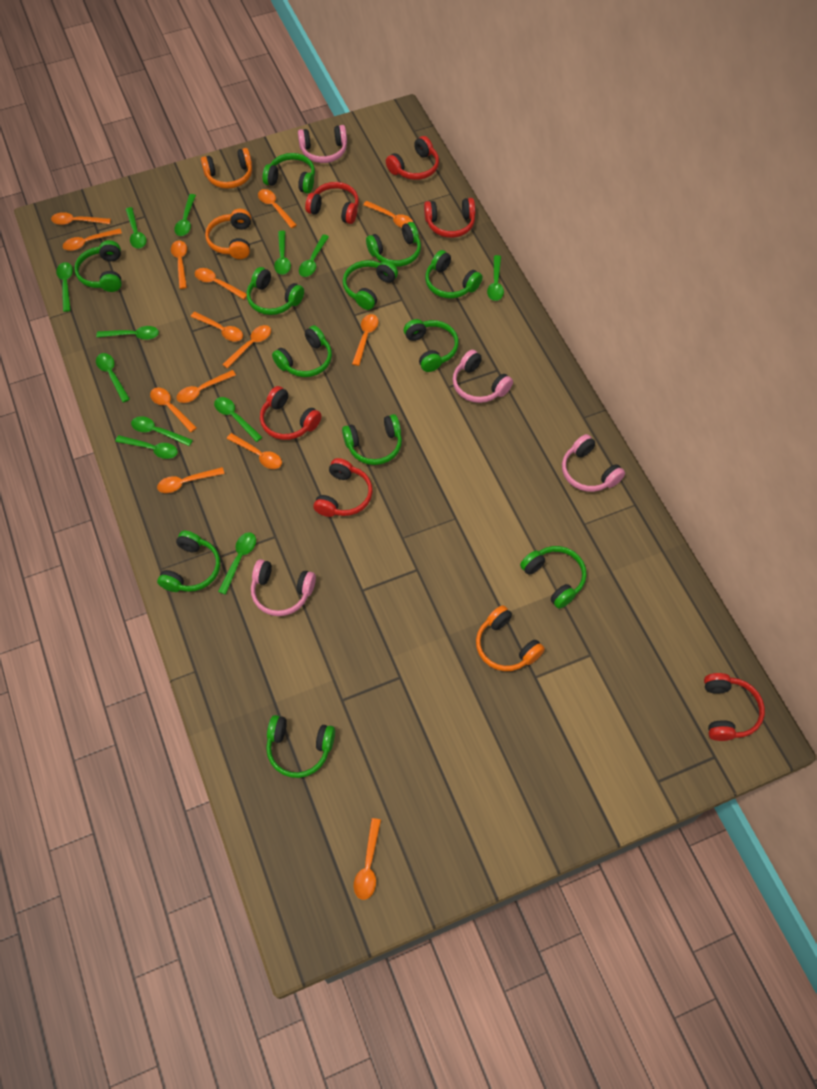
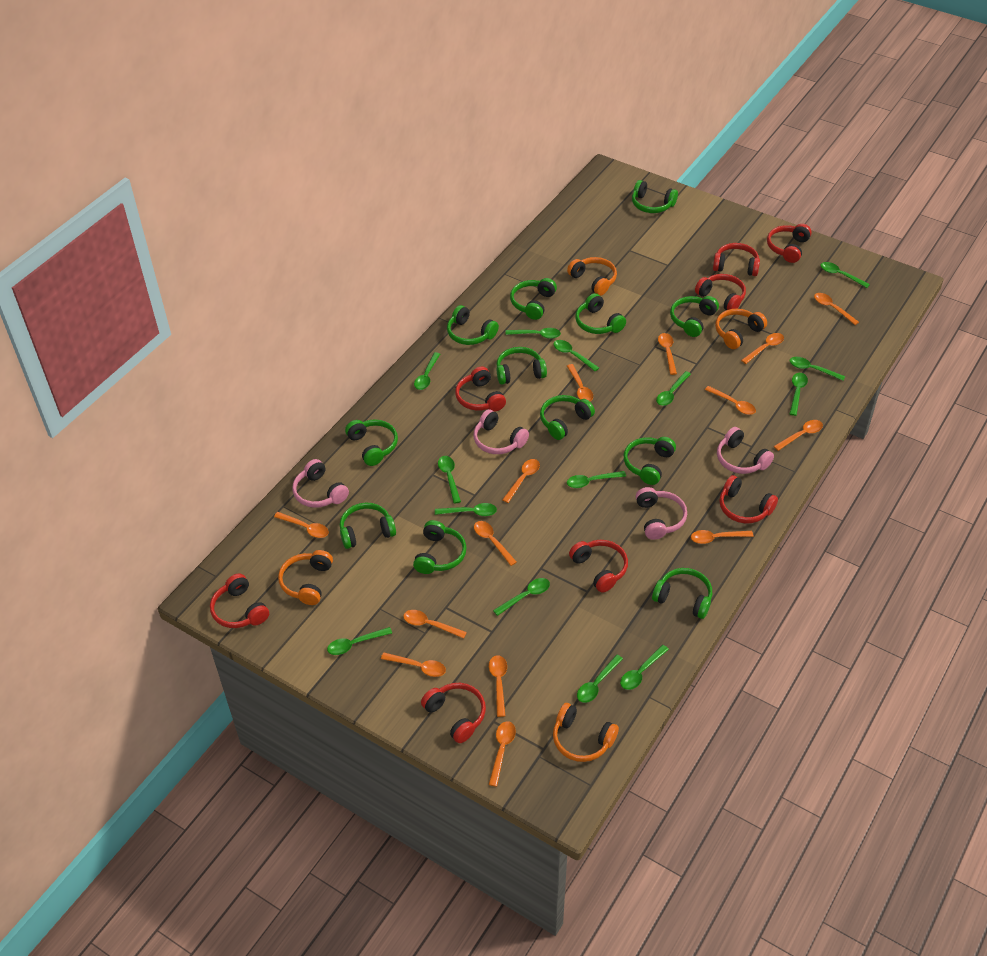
green spoon: [56,262,73,312] [96,326,159,340] [96,353,130,403] [115,435,178,459] [126,207,146,249] [131,416,193,446] [174,194,196,236] [214,397,262,442] [218,532,256,595] [274,230,291,275] [299,235,329,277] [487,255,504,301] = 12 -> [327,627,392,655] [414,352,440,390] [435,503,497,516] [438,456,461,504] [493,578,550,616] [505,328,561,339] [553,340,599,371] [567,471,626,488] [577,655,623,703] [620,645,669,690] [656,371,691,406] [790,357,845,381] [790,373,808,416] [820,262,870,288] = 14
orange headphones: [201,148,252,189] [205,209,251,259] [476,605,545,671] = 3 -> [278,550,333,605] [553,703,619,762] [567,257,617,296] [715,309,767,349] = 4
red headphones: [260,386,322,440] [305,182,359,224] [313,458,373,517] [386,136,439,180] [424,198,475,238] [704,673,765,741] = 6 -> [210,574,269,628] [421,683,486,743] [455,367,506,412] [569,540,628,593] [695,274,746,310] [713,243,760,276] [719,475,778,523] [767,224,812,263] = 8

